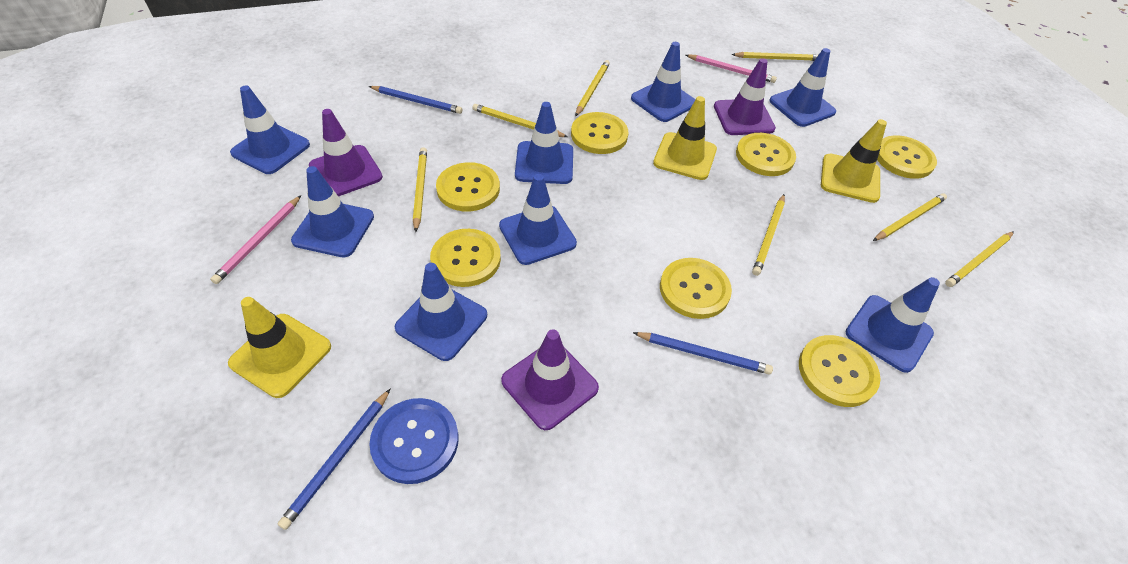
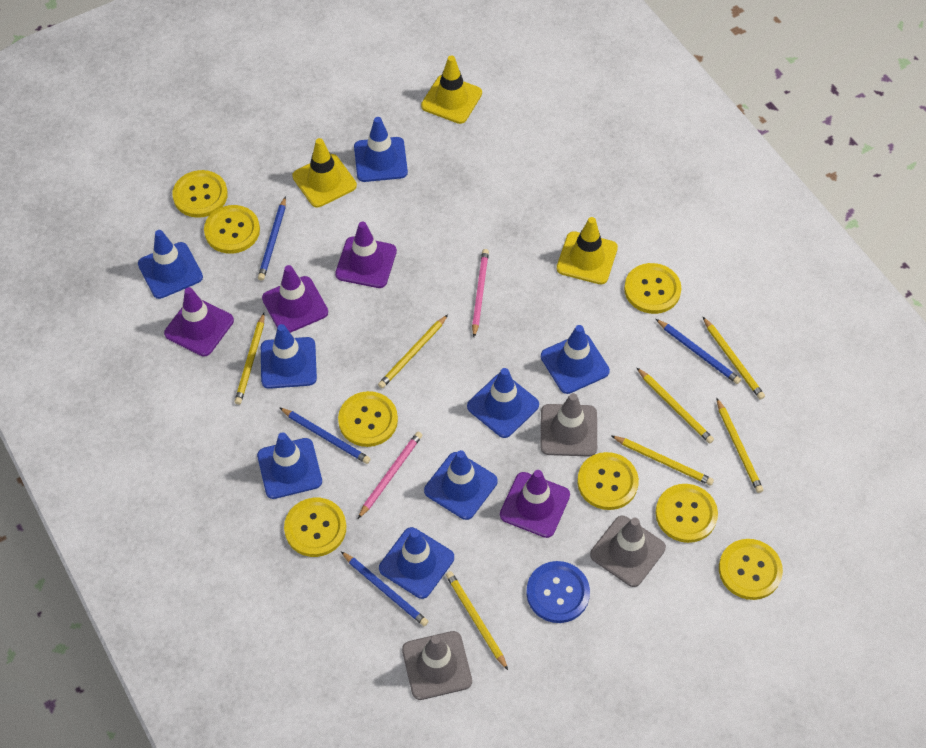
blue pencil: [278,388,391,530] [369,86,463,114] [633,332,773,375] = 3 -> [258,196,286,280] [279,407,370,464] [341,551,429,626] [656,319,741,384] = 4
grey traffic cone: none = 0 -> [402,631,472,700] [541,393,597,457] [590,516,666,587] = 3
purple traffic cone: [309,109,383,196] [501,329,599,430] [714,58,776,135] = 3 -> [164,287,234,356] [262,265,328,333] [335,222,397,288] [500,470,570,538] = 4
yellow button: [430,229,501,287] [436,162,500,211] [571,112,629,154] [660,258,732,319] [736,133,796,176] [799,335,881,407] [877,135,937,179] = 7 -> [172,170,228,218] [204,205,260,254] [284,498,346,557] [338,391,398,447] [577,452,639,510] [624,263,681,314] [655,484,718,543] [719,539,783,600] = 8

